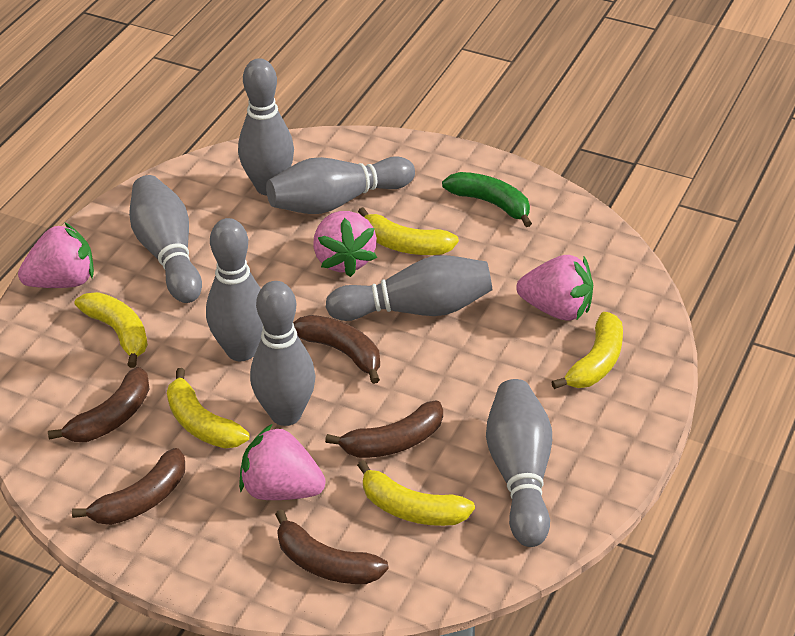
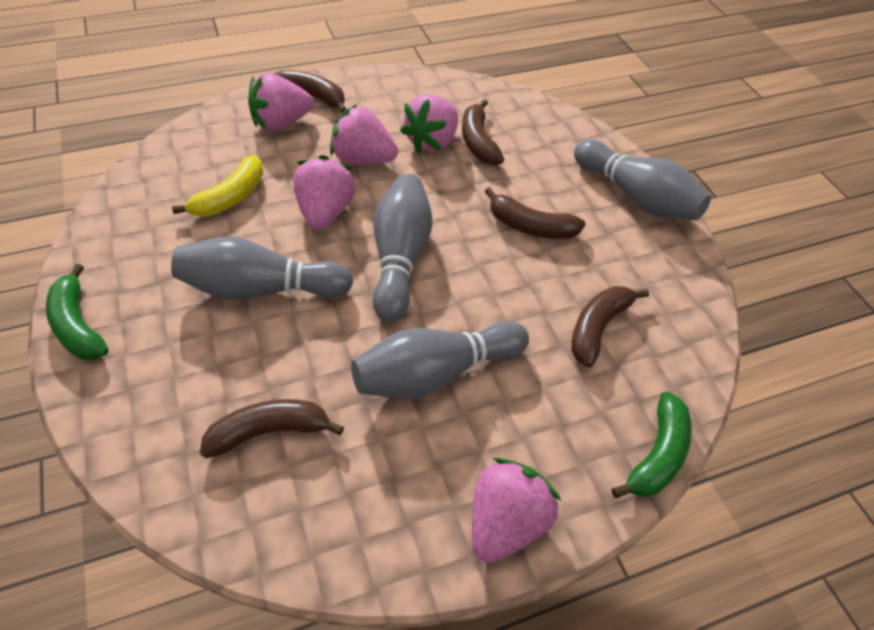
green banana: [442,172,532,227] = 1 -> [46,264,108,360] [612,391,692,498] = 2
grey bowling pin: [129,175,202,303] [206,218,263,361] [238,58,294,195] [250,281,316,426] [266,156,415,214] [326,255,492,321] [486,379,552,547] = 7 -> [171,237,353,300] [351,321,529,399] [373,174,433,322] [574,139,711,221] = 4
pink strawberry: [18,223,94,288] [239,424,326,500] [313,211,377,277] [516,255,593,321] = 4 -> [248,73,314,131] [293,155,356,230] [330,104,398,165] [400,94,458,153] [472,458,561,563] = 5
yellow banana: [75,292,148,368] [167,368,250,448] [357,460,475,526] [358,207,459,255] [551,312,623,389] = 5 -> [172,155,263,217] = 1

